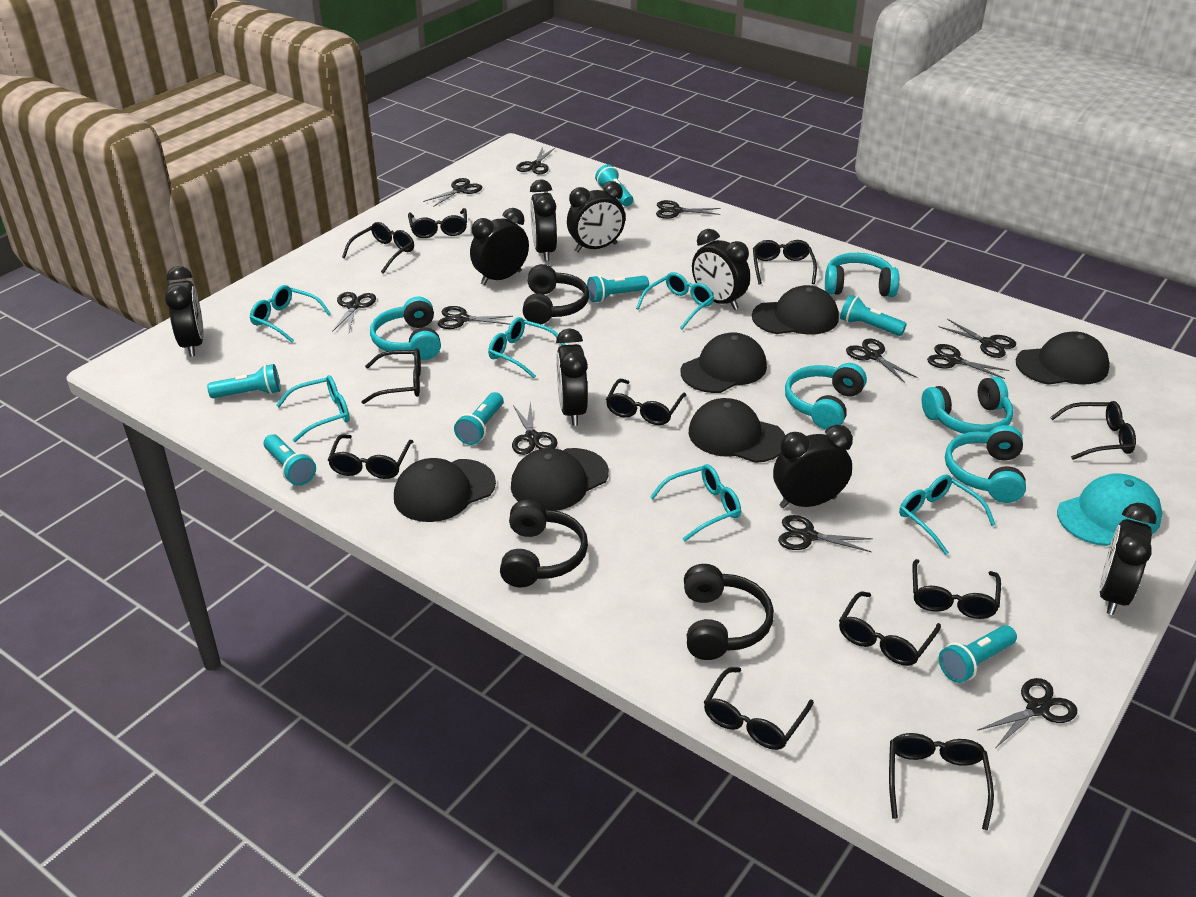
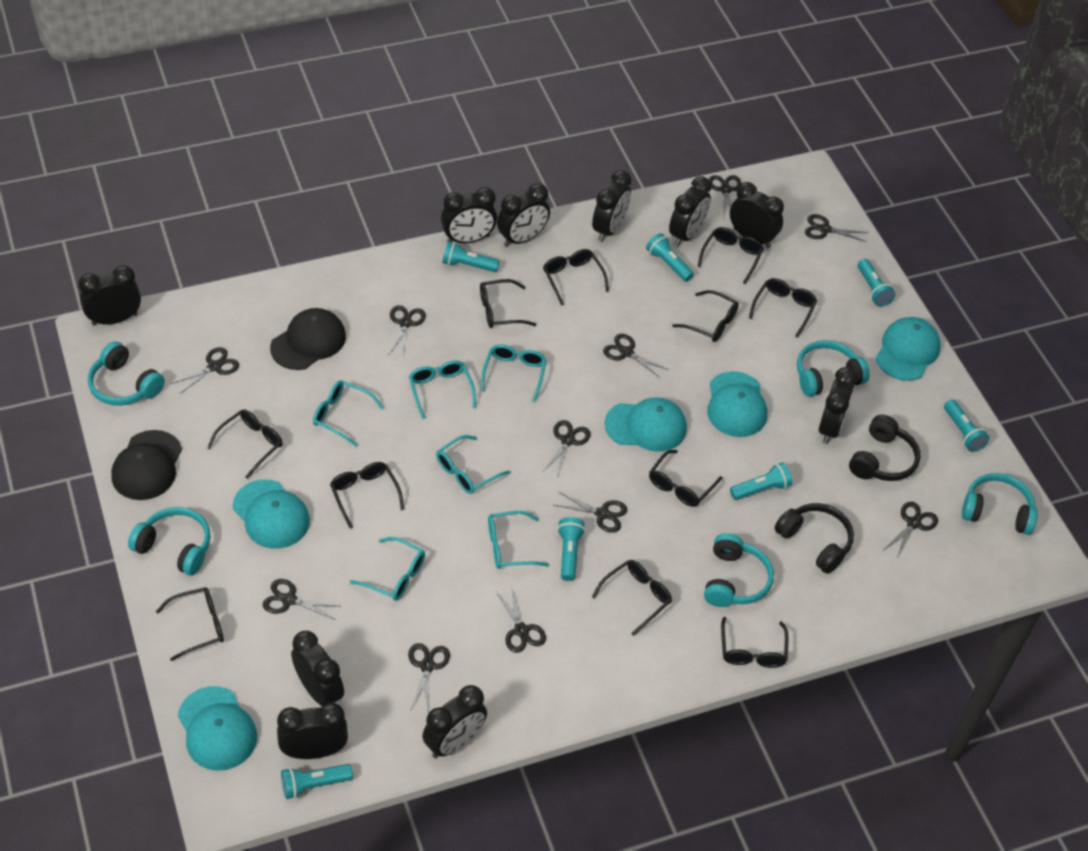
black cap: [394,458,496,522] [511,448,609,511] [680,332,767,393] [689,398,785,463] [752,285,839,335] [1016,331,1110,385] = 6 -> [111,430,182,500] [270,308,346,370] = 2
black clock: [165,266,204,357] [470,208,529,285] [530,179,557,261] [556,328,588,426] [567,181,625,252] [692,229,750,310] [773,425,853,508] [1099,503,1157,615] = 8 -> [78,265,141,326] [277,703,348,759] [291,631,344,706] [422,685,487,758] [441,187,497,243] [497,183,550,247] [592,170,631,242] [669,176,712,246] [730,182,784,248] [819,367,857,444] = 10
black headphones: [500,499,588,587] [523,264,589,324] [684,564,774,660] = 3 -> [775,503,854,574] [849,415,920,481] = 2
turquoise cap: [1057,473,1162,546] = 1 -> [178,686,257,771] [233,479,310,549] [604,397,687,452] [707,371,767,437] [876,317,941,381] = 5

